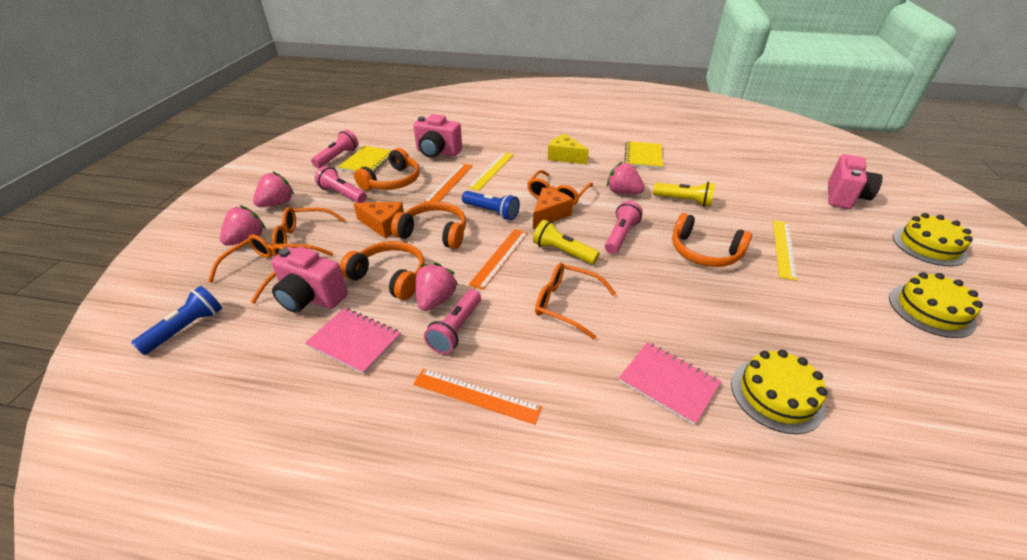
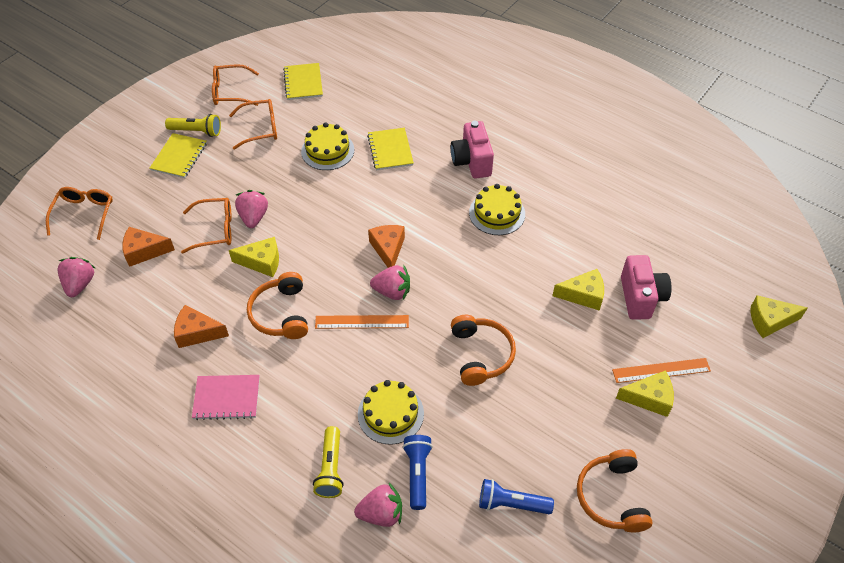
orange cheese: [353,202,404,239] [533,188,573,229] = 2 -> [122,227,175,267] [174,305,229,348] [368,225,405,268] = 3
orange headphones: [340,241,425,300] [354,148,420,191] [391,202,466,249] [672,213,752,267] = 4 -> [247,272,308,339] [451,315,516,386] [577,449,653,533] = 3
orange ruler: [413,369,542,425] [424,163,473,203] [468,229,528,290] = 3 -> [315,315,409,329] [612,358,711,383] = 2
pink camera: [271,247,348,313] [413,114,462,158] [828,154,883,209] = 3 -> [451,121,494,179] [621,255,672,320] = 2
pink flashlight: [311,130,358,168] [315,166,367,203] [424,289,481,354] [605,201,643,254] = 4 -> none = 0
pink notebook: [305,308,401,375] [619,342,721,425] = 2 -> [192,375,260,420] = 1
yellow cheese: [547,134,589,165] = 1 -> [229,237,279,277] [552,269,604,311] [616,370,674,417] [751,295,808,338] = 4
yellow notebook: [338,145,392,173] [625,141,663,169] = 2 -> [150,133,207,178] [283,63,323,100] [367,128,414,170] = 3
yellow ruler: [468,152,514,190] [773,220,797,281] = 2 -> none = 0

